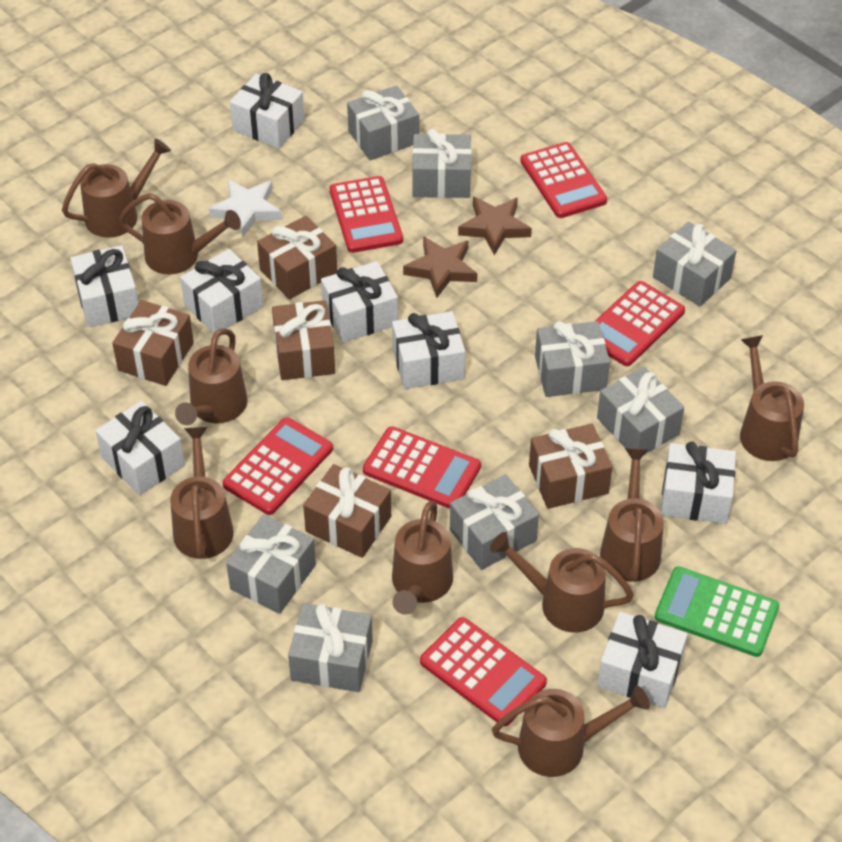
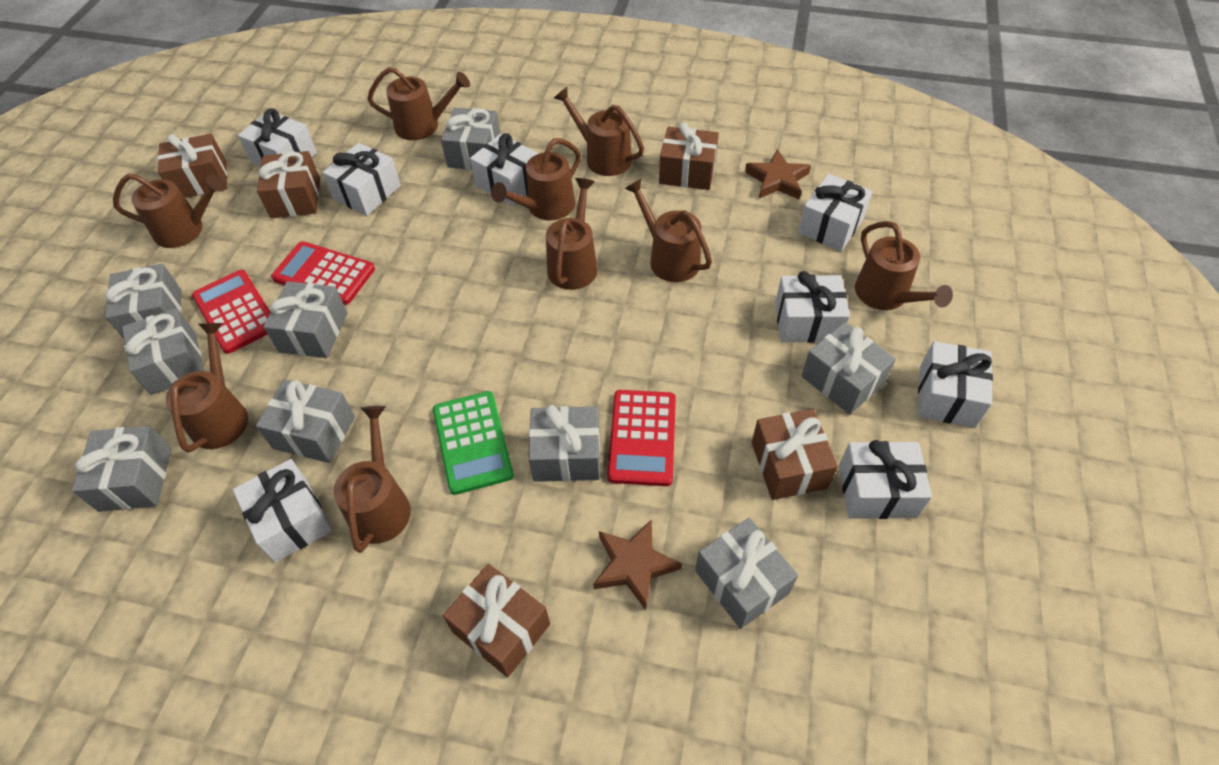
grey gift: [226,515,316,614] [288,603,373,692] [347,85,419,160] [412,129,471,198] [450,474,539,570] [535,321,610,397] [597,367,684,455] [653,221,736,306] = 8 -> [72,426,171,512] [105,264,181,339] [122,308,204,395] [256,379,355,463] [263,281,347,358] [441,108,500,170] [528,405,600,482] [695,518,798,629] [802,322,896,414] = 9
red calculator: [223,417,333,515] [329,176,403,253] [363,426,481,509] [420,617,547,726] [520,142,607,218] [595,281,685,366] = 6 -> [192,270,271,354] [271,241,375,305] [607,390,676,486] = 3
white star: [209,179,282,237] = 1 -> none = 0

